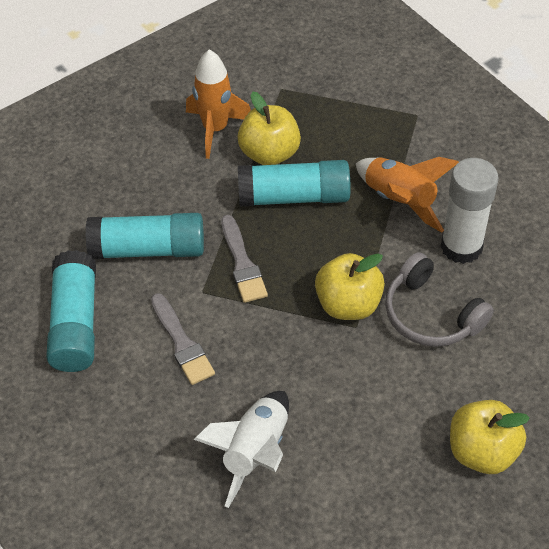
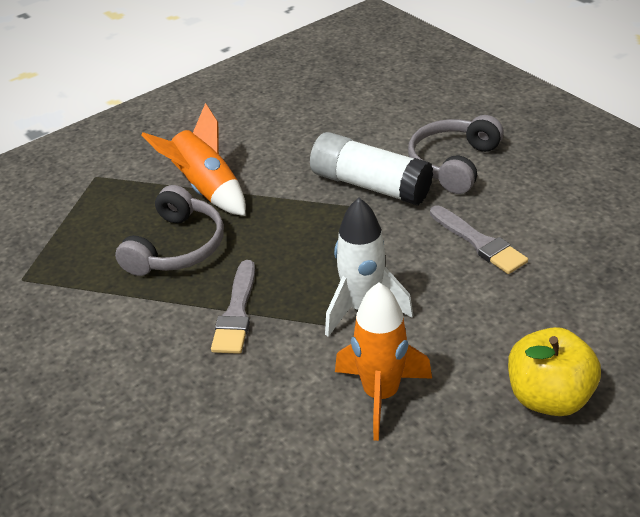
grey headphones: [385,252,494,347] = 1 -> [115,185,224,276] [408,115,504,194] = 2
turquoise glue stick: [46,250,96,372] [85,213,204,259] [238,160,351,207] = 3 -> none = 0
yellow apple: [238,91,301,165] [315,253,385,320] [450,400,530,474] = 3 -> [508,327,601,416] = 1

